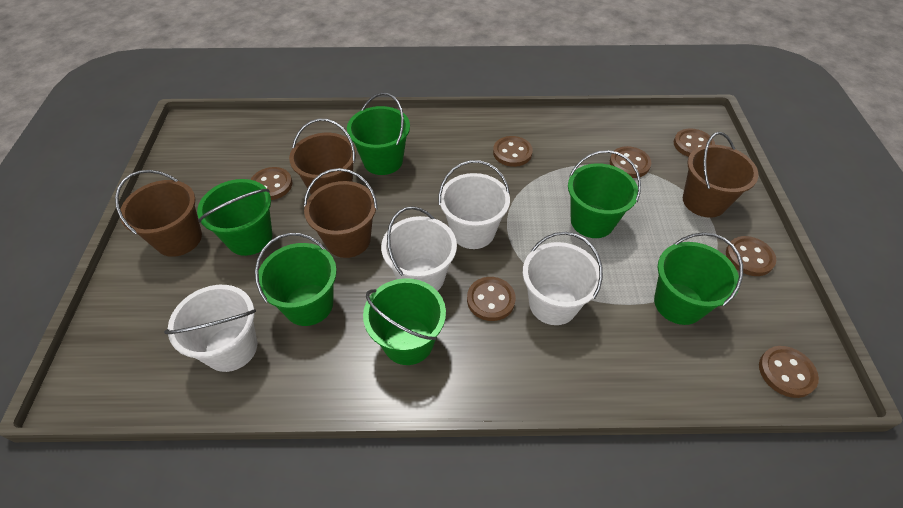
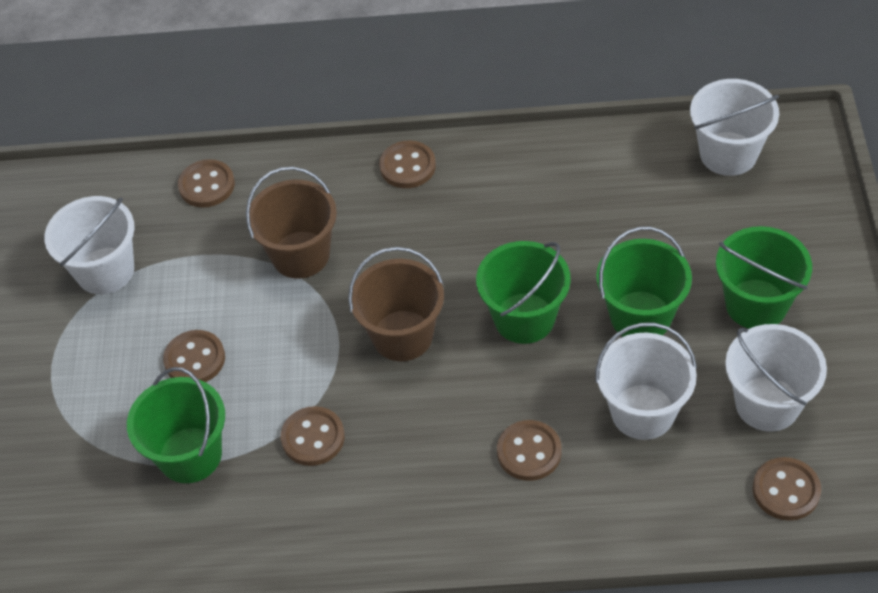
brown bucket: [115,170,202,257] [289,119,356,194] [304,168,378,258] [683,132,758,218] = 4 -> [246,167,337,279] [348,247,444,361] = 2
brown button: [251,167,292,200] [467,277,516,321] [493,136,533,167] [610,146,651,178] [674,129,715,157] [726,236,776,276] [759,346,819,398] = 7 -> [163,330,225,382] [178,159,235,208] [281,406,345,466] [379,141,436,188] [497,420,562,481] [753,457,821,521] = 6
green bucket: [197,179,273,256] [255,233,337,326] [347,93,410,175] [363,278,446,365] [568,150,641,238] [654,232,743,325] = 6 -> [127,367,225,483] [476,241,571,344] [596,227,692,337] [716,226,812,329] = 4

